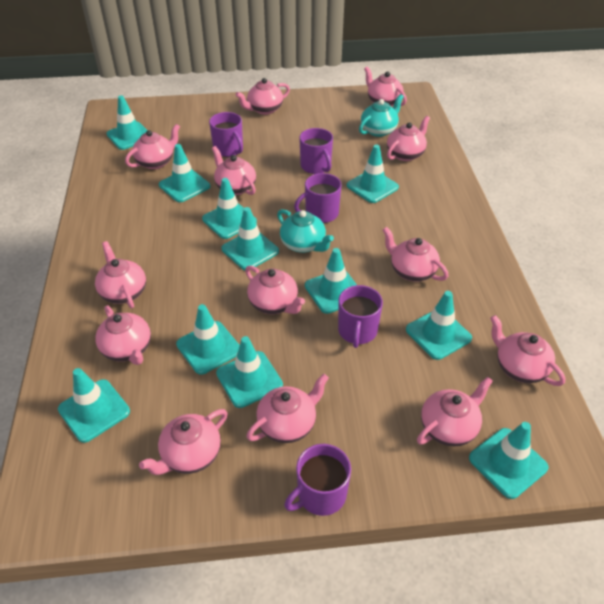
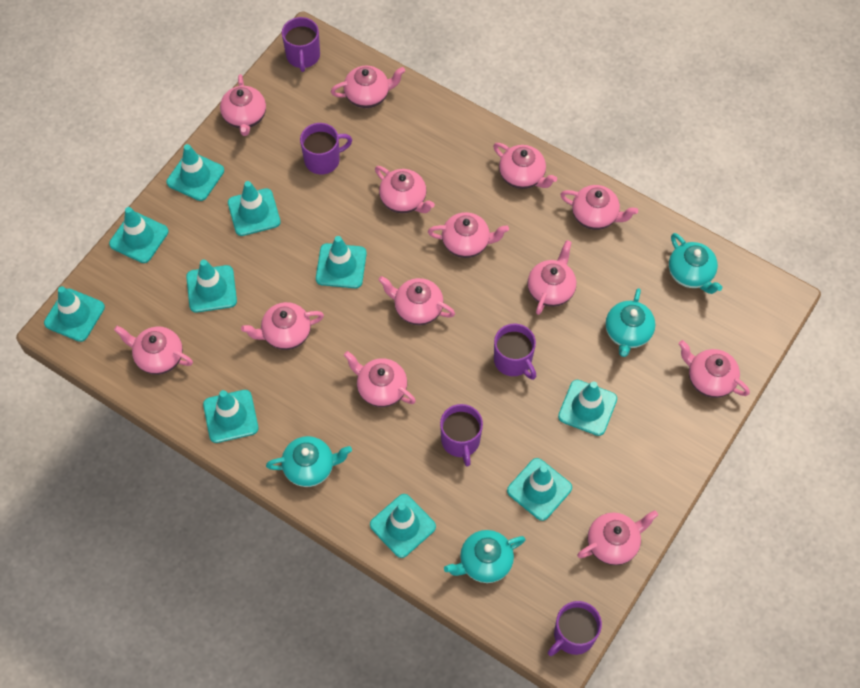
turquoise teapot: [277,209,334,253] [359,94,404,137] = 2 -> [266,436,352,487] [444,530,526,583] [606,288,655,357] [669,233,722,294] = 4
turquoise traffic cone: [58,368,130,443] [106,95,148,150] [159,144,210,202] [176,304,240,375] [202,178,257,239] [216,336,283,408] [222,207,279,270] [305,248,357,314] [347,145,399,203] [406,291,472,360] [469,422,549,499] = 11 -> [44,286,105,342] [109,207,169,263] [167,144,224,201] [186,259,237,313] [203,390,258,443] [228,181,281,236] [316,236,367,288] [370,494,436,558] [507,458,572,521] [558,380,617,436] = 10

